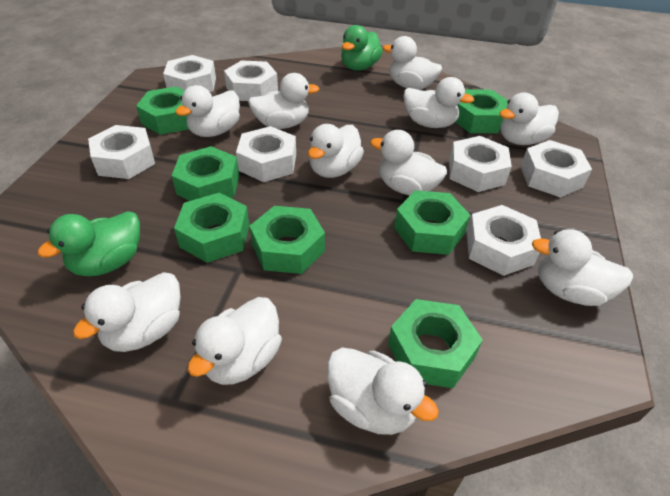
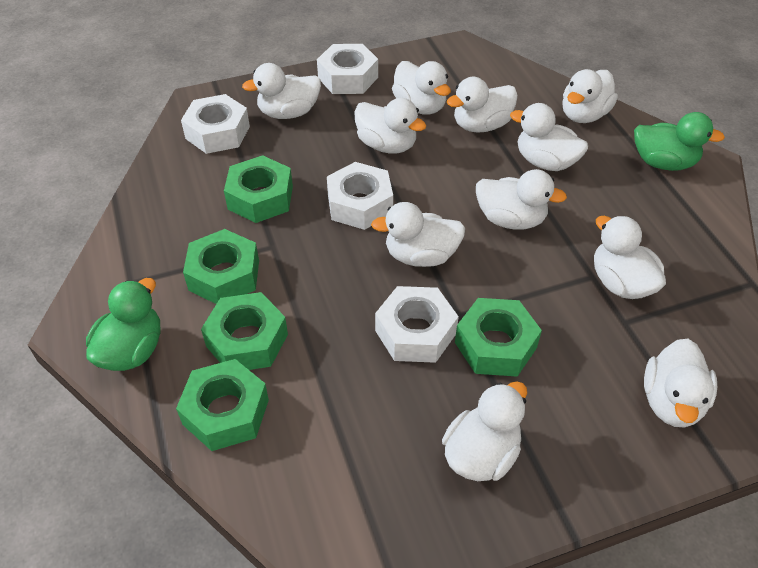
green nut: [136,86,189,135] [172,146,239,201] [174,193,249,263] [250,206,325,274] [388,299,483,388] [394,190,470,255] [455,89,508,133] = 7 -> [176,359,269,451] [183,229,259,304] [201,292,288,370] [224,155,293,223] [455,298,542,377] = 5
white nut: [88,125,155,179] [163,55,216,92] [224,60,278,101] [236,126,296,182] [449,136,512,192] [467,205,541,276] [521,140,592,198] = 7 -> [181,94,250,154] [317,44,378,94] [327,162,393,230] [375,286,459,363] = 4

